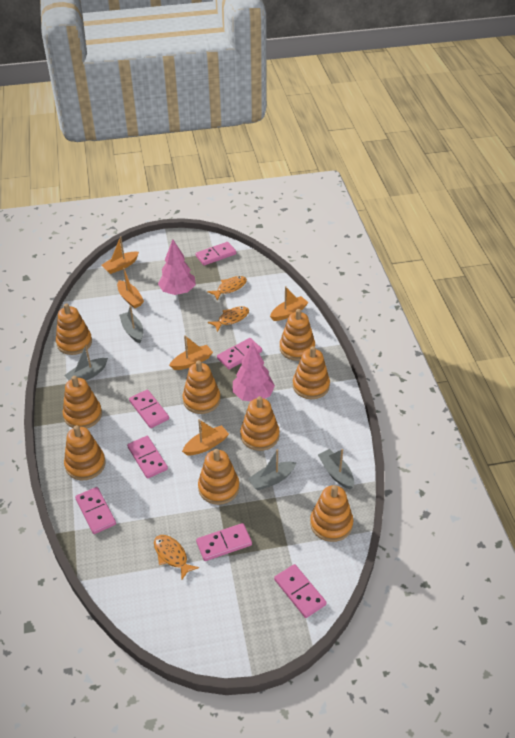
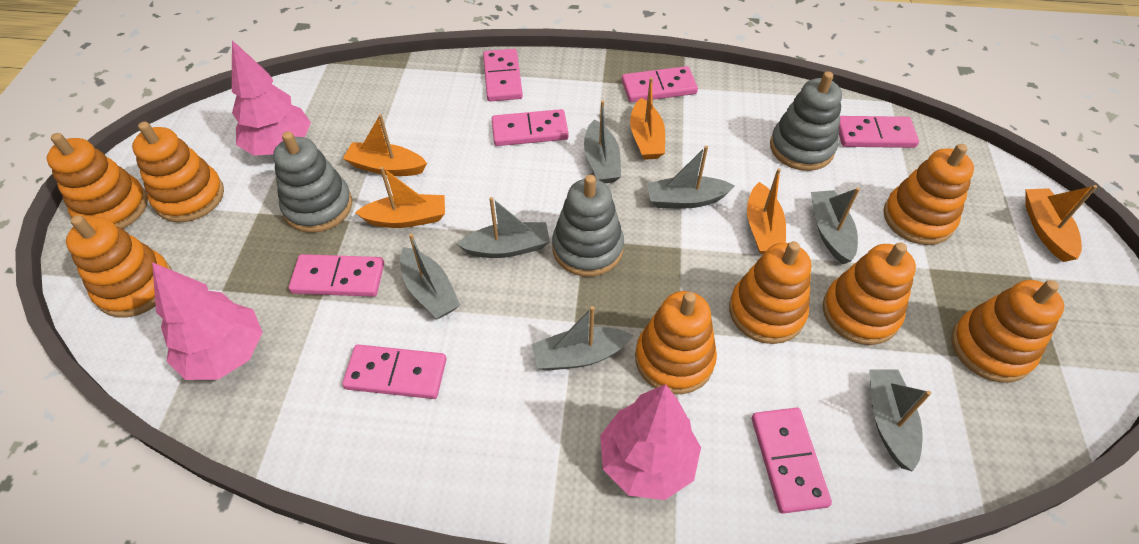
grey boat: [64,344,108,381] [119,305,143,343] [248,449,296,490] [318,449,354,489] = 4 -> [400,233,460,319] [457,197,550,258] [531,306,633,371] [584,100,621,183] [647,146,734,208] [811,187,860,264] [869,370,931,472] = 7
grey stacking toy: none = 0 -> [273,132,352,233] [552,175,624,277] [770,71,842,171] = 3
orange fish: [154,535,199,580] [207,276,247,300] [208,306,249,332] = 3 -> none = 0
orange stacking toy: [56,303,92,355] [63,376,102,428] [64,425,106,481] [183,361,220,414] [198,449,239,505] [240,396,280,451] [280,309,315,361] [293,346,330,399] [310,485,353,542] = 9 -> [47,133,148,229] [66,215,172,318] [132,122,224,223] [635,291,717,394] [729,241,811,344] [823,242,916,345] [883,144,974,245] [951,280,1064,383] = 8
pink tree: [158,239,196,295] [233,342,275,401] = 2 -> [152,262,263,380] [232,40,311,156] [600,384,701,500] = 3

